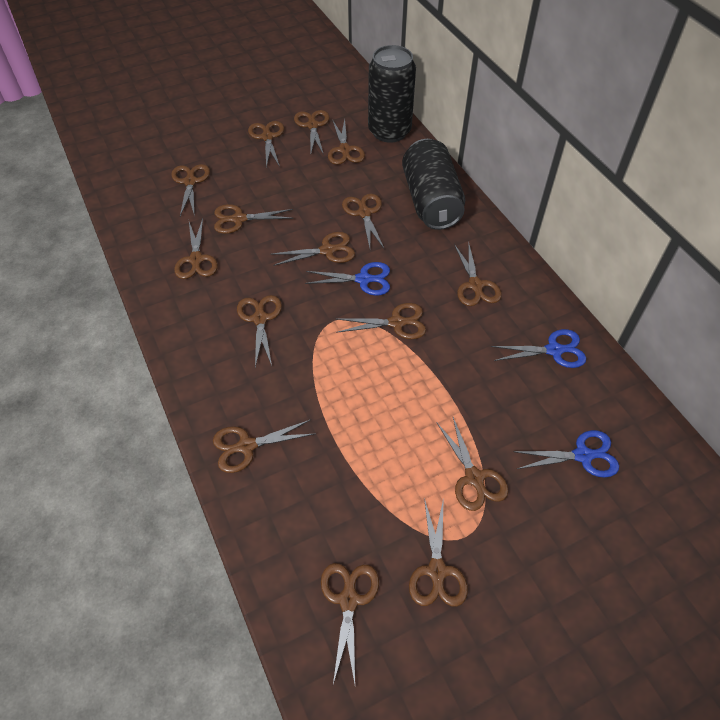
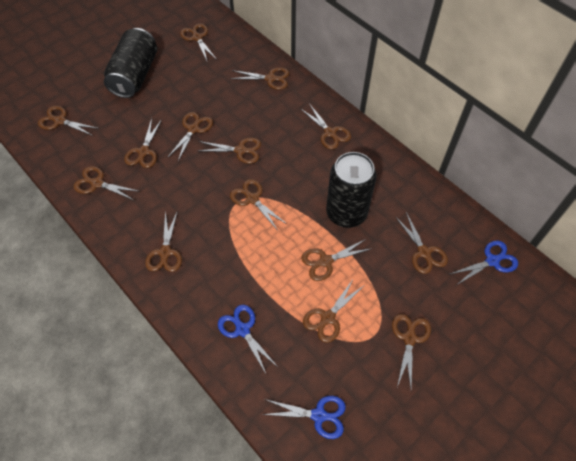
brown scissors: [171,164,210,216] [174,219,218,279] [213,420,314,473] [214,204,294,234] [237,295,282,367] [248,121,284,168] [272,232,355,266] [294,110,330,155] [321,563,379,684] [328,119,365,165] [336,303,426,339] [342,194,385,250] [409,497,468,607] [436,417,509,511] [454,241,502,306] = 15 -> [38,106,99,136] [74,166,138,200] [124,118,162,168] [145,211,182,272] [167,112,213,161] [180,23,217,61] [198,137,261,164] [230,67,289,90] [230,179,288,229] [301,105,351,149] [302,239,373,281] [303,278,363,343] [392,314,431,388] [395,212,448,274] = 14

